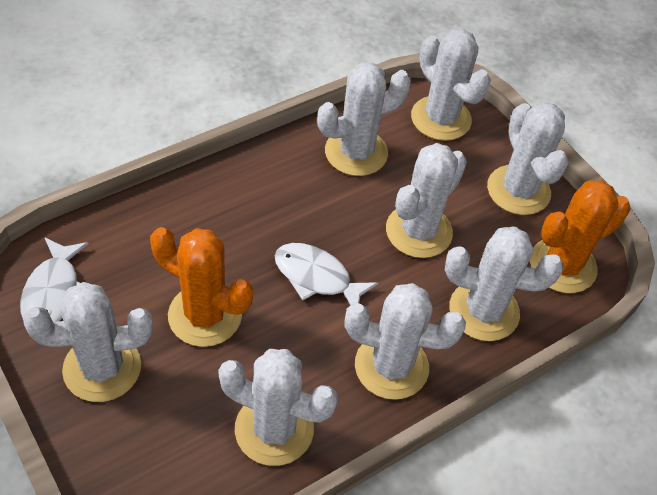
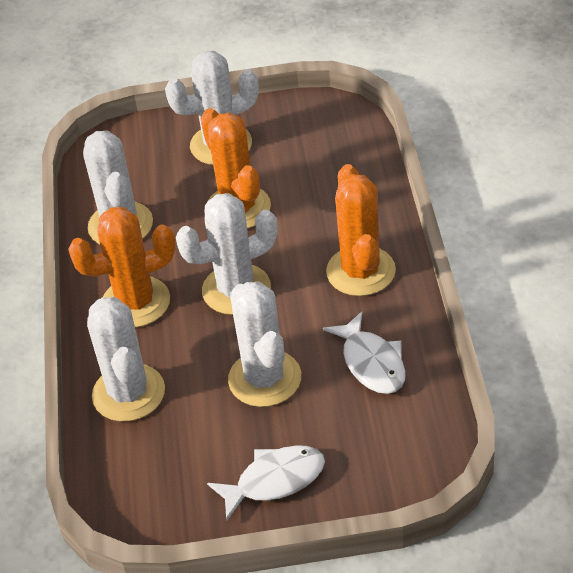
orange cactus: [150,227,253,347] [530,180,630,293] = 2 -> [68,207,176,327] [201,108,271,229] [326,164,396,296] = 3
white cactus: [23,282,153,402] [218,349,338,466] [317,63,411,176] [345,283,466,400] [386,143,467,258] [411,29,491,141] [445,226,563,341] [487,102,568,215] = 8 -> [83,130,153,244] [87,297,165,422] [165,51,259,165] [176,193,278,315] [228,282,301,407] = 5

